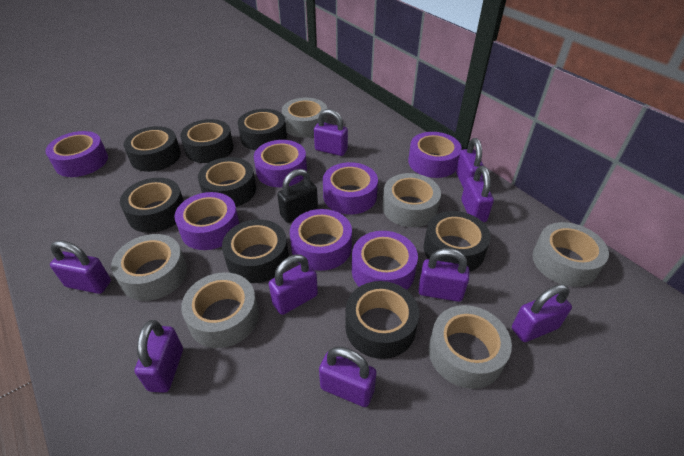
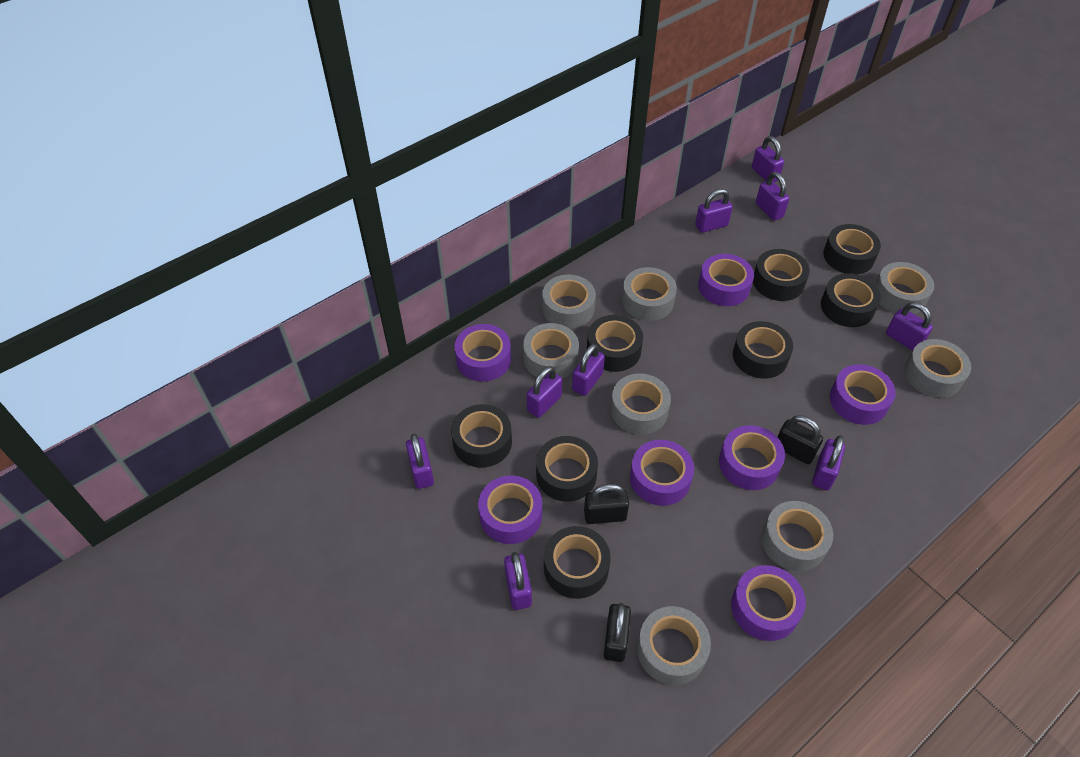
black padlock: [277,169,318,223] = 1 -> [584,484,629,524] [604,603,631,662] [778,415,823,464] = 3
grey tape: [111,234,187,301] [181,272,259,348] [282,98,328,138] [382,173,441,227] [429,305,512,389] [532,222,609,287] = 6 -> [523,323,579,379] [542,275,596,328] [611,374,671,434] [622,267,677,321] [637,606,711,685] [762,501,833,571] [875,262,934,314] [905,339,971,398] = 8

